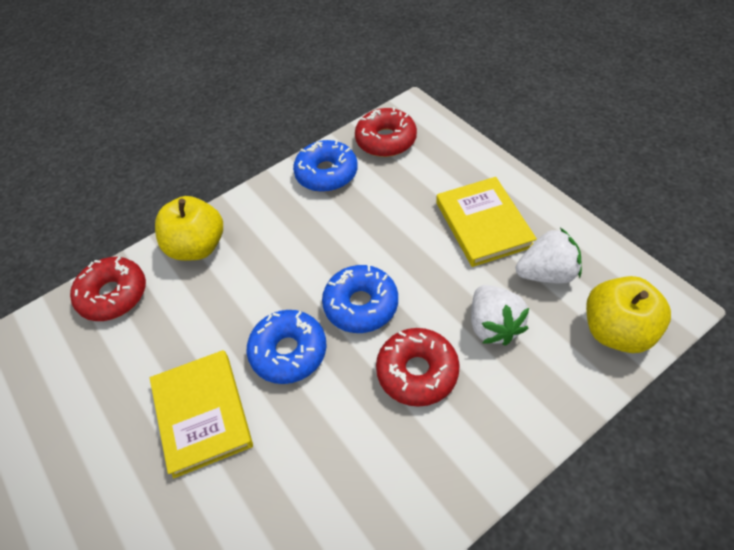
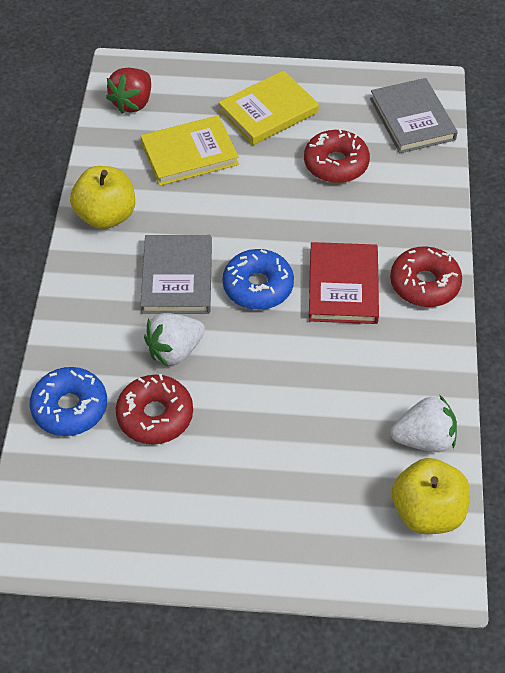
blue donut: [247,310,327,384] [293,140,358,192] [322,265,398,333] = 3 -> [30,367,107,436] [223,249,294,310] = 2
grey book: none = 0 -> [140,235,212,314] [370,78,458,153] = 2
red book: none = 0 -> [309,242,379,324] = 1
red strawberry: none = 0 -> [106,68,151,114] = 1

